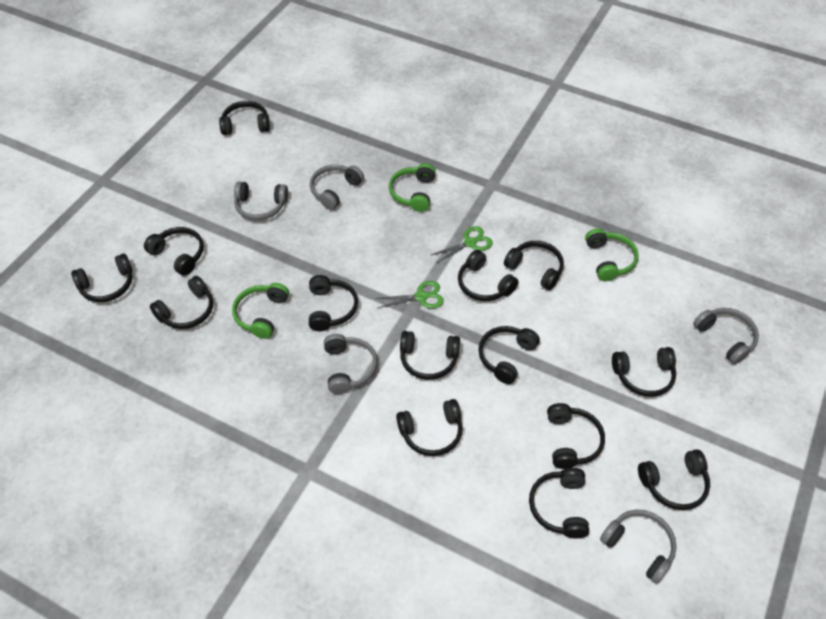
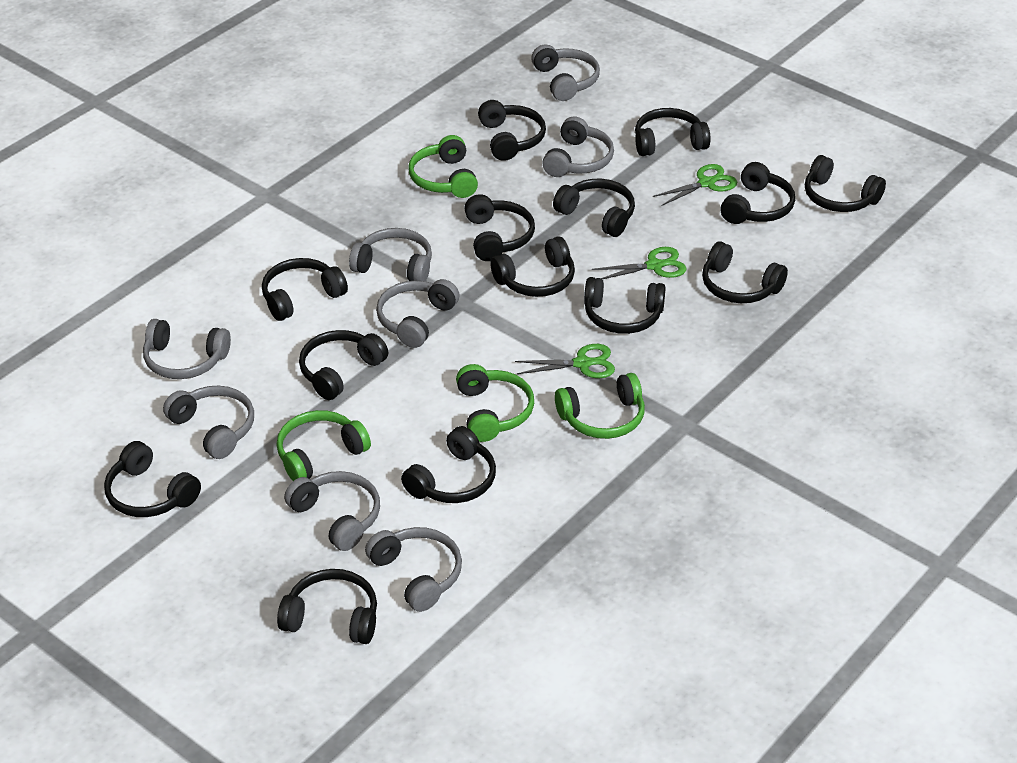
green headphones: [232,283,289,339] [389,163,436,212] [585,228,639,281] = 3 -> [276,410,371,481] [408,135,478,198] [456,364,534,442] [555,373,645,439] = 4
green scissors: [375,281,444,308] [431,226,493,263] = 2 -> [515,344,615,378] [592,247,686,279] [653,164,738,206] = 3
grey headphones: [234,181,288,220] [310,164,364,210] [324,334,377,394] [600,510,677,584] [693,308,759,364] = 5 -> [143,319,231,379] [163,386,254,459] [284,471,380,551] [349,228,432,281] [365,527,462,612] [376,279,460,348] [531,44,600,101] [542,116,614,177] = 8

